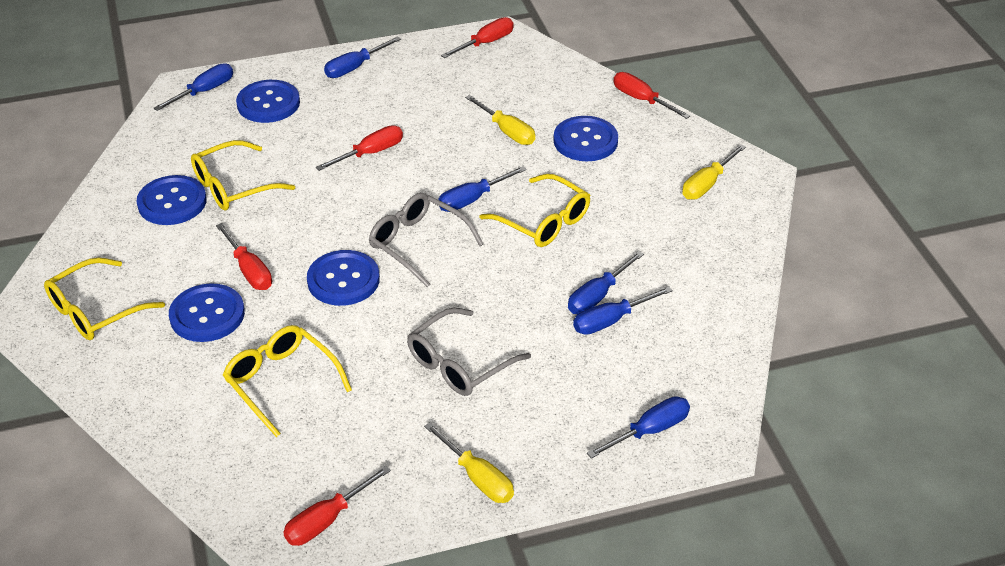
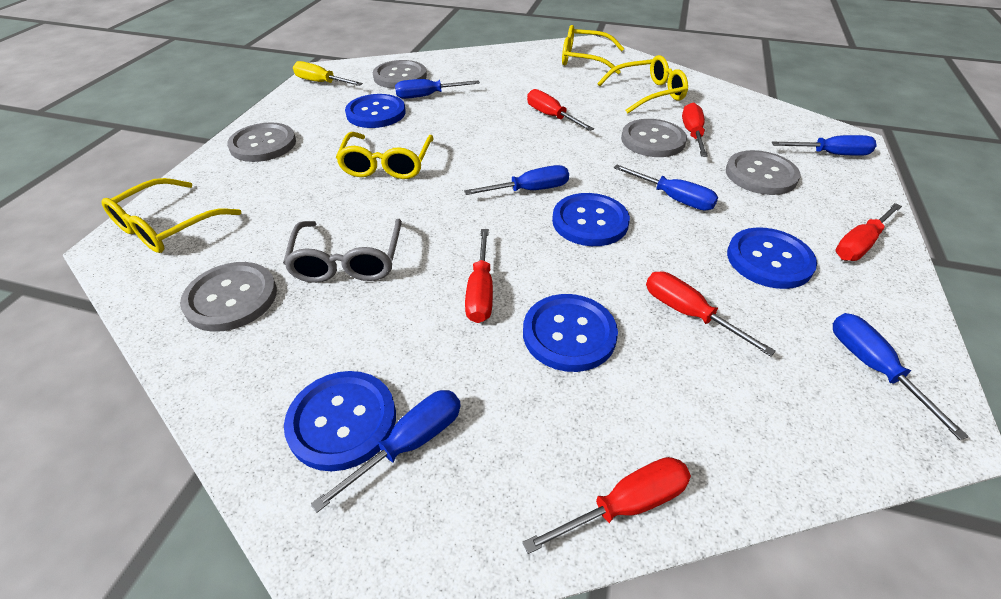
grey button: none = 0 -> [180,262,277,332] [227,122,296,162] [373,60,427,89] [621,119,687,157] [726,150,800,195] = 5
grey glasses: [369,193,483,288] [407,308,531,396] = 2 -> [283,219,402,283] = 1
red screwdriver: [216,223,272,290] [283,466,391,546] [316,125,403,171] [441,17,514,58] [614,72,690,119] = 5 -> [465,229,493,323] [522,457,691,554] [527,89,594,131] [646,271,776,357] [682,102,708,157] [835,203,902,261] = 6
yellow screwdriver: [424,422,514,503] [465,95,535,145] [682,144,746,200] = 3 -> [293,61,363,86] = 1

